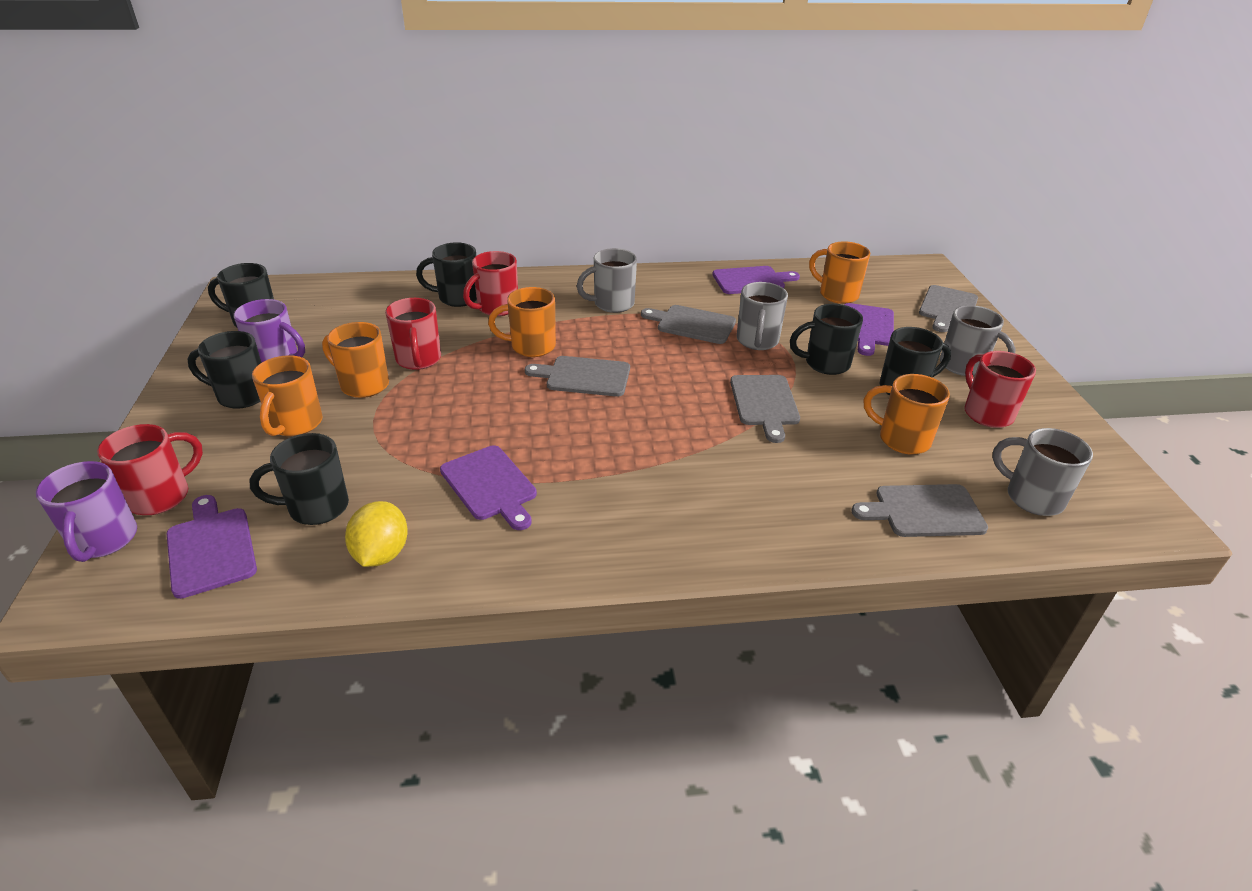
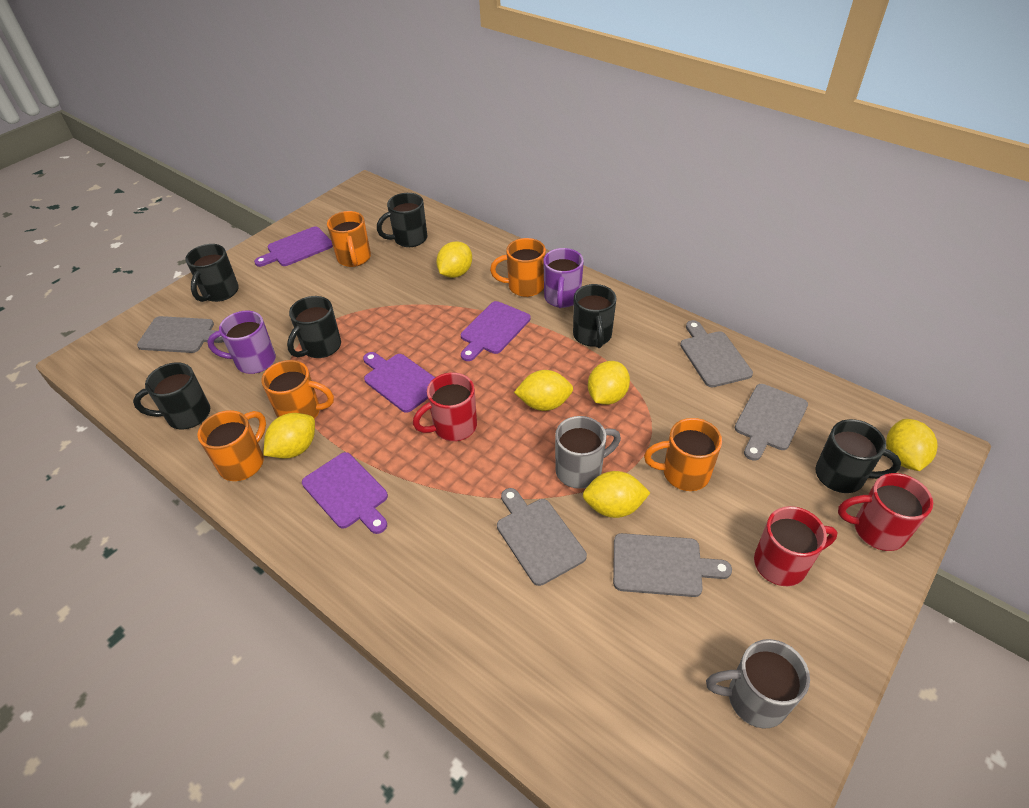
grey mug: [577,248,637,313] [737,282,788,350] [940,305,1016,376] [992,428,1093,516] = 4 -> [555,416,621,489] [706,639,810,728] = 2
red mug: [97,424,203,515] [385,298,441,370] [463,251,518,316] [964,351,1036,428] = 4 -> [413,372,477,441] [754,506,838,586] [838,473,933,551] = 3
yellow lemon: [345,501,408,567] = 1 -> [263,413,315,459] [436,241,472,278] [514,370,573,411] [583,471,650,518] [588,361,630,405] [886,419,938,471] = 6

